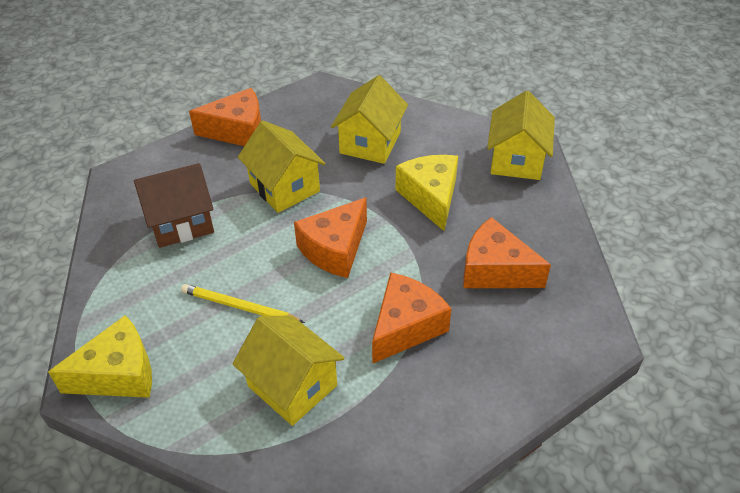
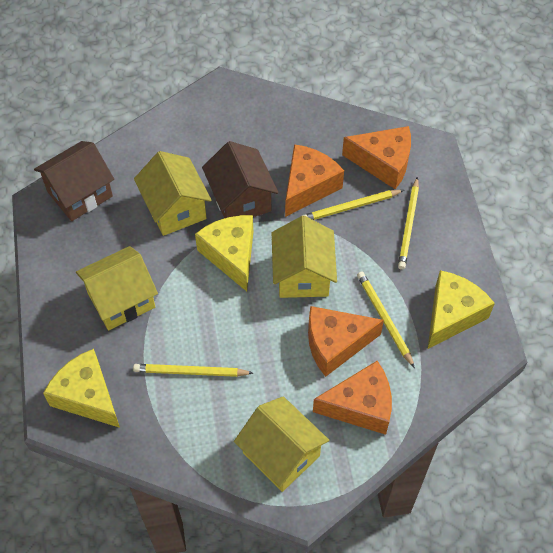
brown house: [134,163,214,248] = 1 -> [34,141,114,221] [202,141,278,218] = 2
yellow cheese: [48,315,152,398] [395,155,458,231] = 2 -> [43,349,120,428] [195,215,253,292] [428,270,495,349] = 3
yellow pencil: [181,284,305,323] = 1 -> [133,364,253,377] [302,190,404,220] [357,272,415,368] [398,177,419,270] = 4

